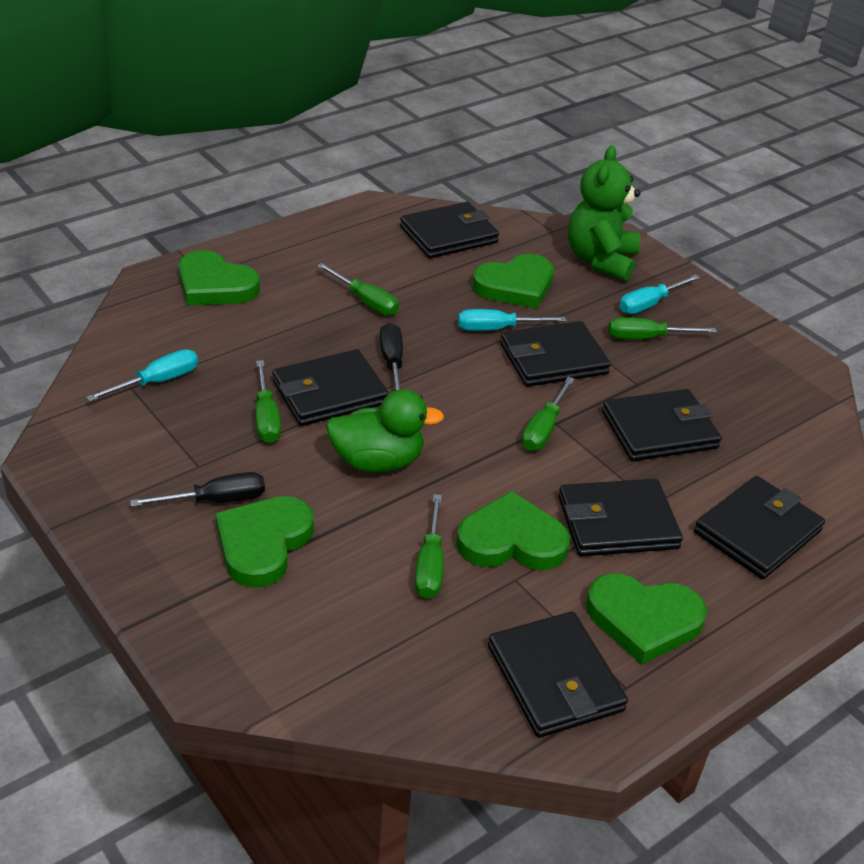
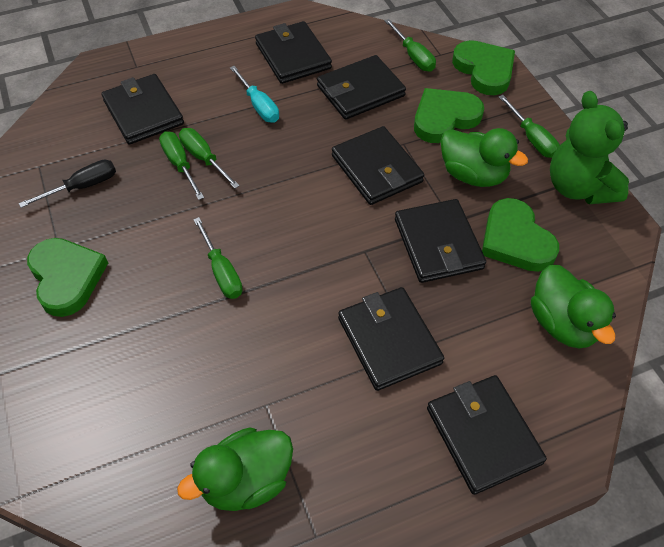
black screwdriver: [130,472,265,507] [380,323,403,390] = 2 -> [19,160,116,208] = 1
green duck: [326,389,444,473] = 1 -> [177,427,293,511] [441,128,528,187] [531,265,616,348] = 3
green heart: [178,250,260,306] [215,496,314,588] [456,491,570,570] [472,254,554,308] [586,573,707,665] = 5 -> [27,238,108,317] [414,88,484,143] [452,40,515,95] [482,198,559,272] = 4
turquoise screwdriver: [86,349,198,402] [458,309,566,331] [619,274,700,314] = 3 -> [230,66,279,123] = 1

